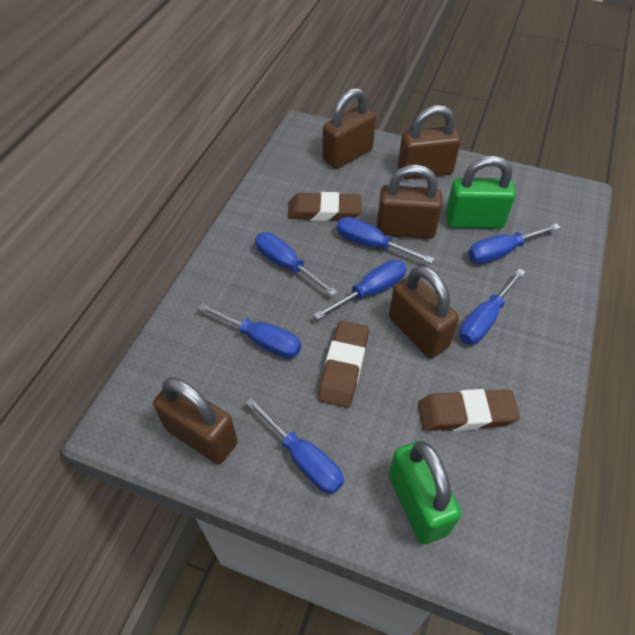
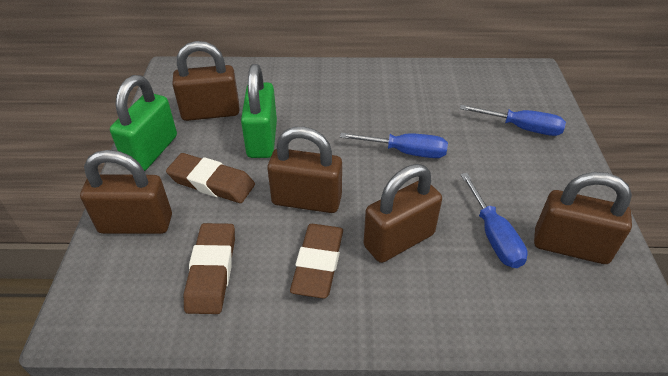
blue screwdriver: [198,303,301,359] [245,398,344,494] [255,232,337,296] [313,260,406,320] [337,217,434,264] [459,268,525,345] [468,223,561,264] = 7 -> [340,133,448,158] [460,105,566,136] [460,173,528,268] = 3

